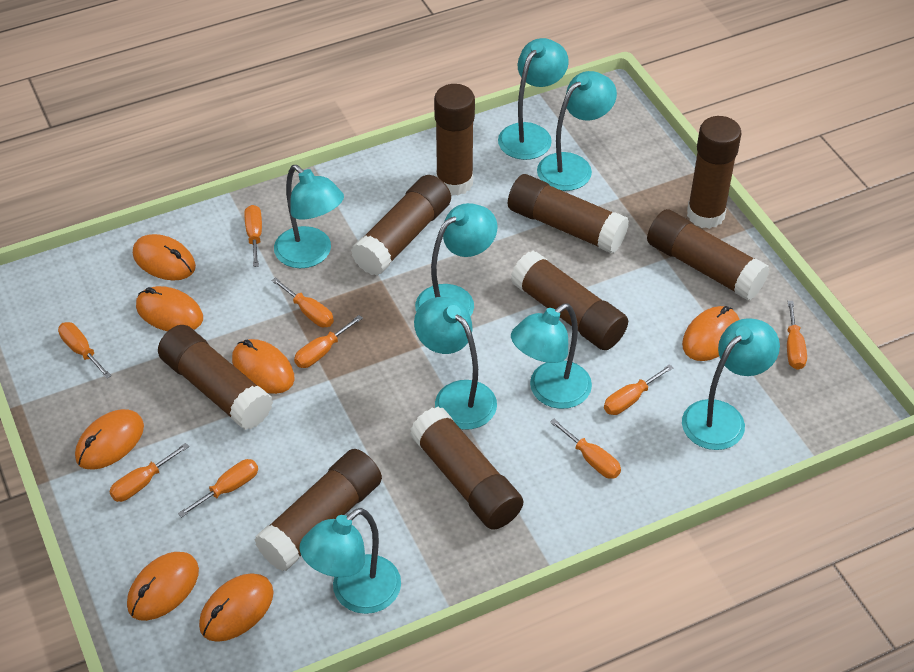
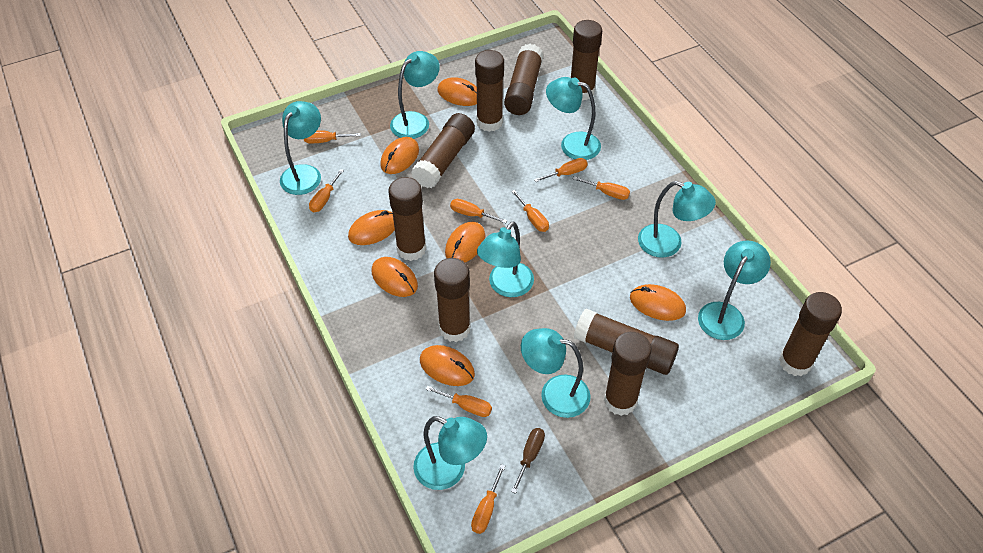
brown screwdriver: none = 0 -> [511,428,545,494] = 1
orange screwdriver: [58,322,111,379] [109,443,189,502] [178,459,258,517] [244,205,262,267] [271,277,334,327] [294,315,363,368] [550,419,621,479] [604,364,673,415] [787,301,807,370] = 9 -> [304,131,361,143] [309,169,344,212] [425,386,492,417] [450,199,507,223] [471,464,505,534] [511,190,549,232] [534,158,588,182] [573,176,630,200] = 8

